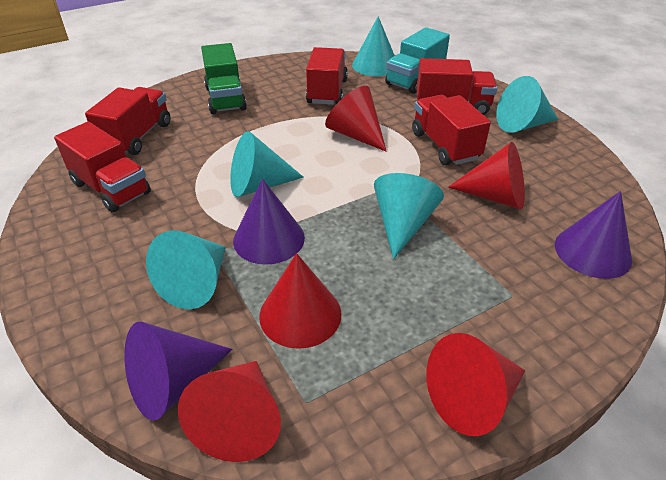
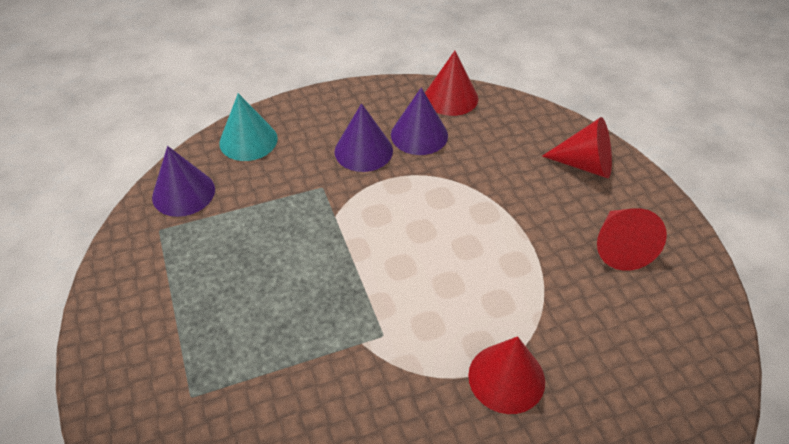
green truck: [201,43,247,114] = 1 -> none = 0
red cone: [178,361,281,462] [259,253,342,349] [325,86,387,152] [426,333,525,436] [448,142,525,209] = 5 -> [425,51,478,116] [468,336,545,414] [542,117,612,178] [597,208,667,271] = 4
red truck: [54,122,151,212] [85,87,170,155] [306,47,348,105] [412,95,491,165] [416,58,497,115] = 5 -> none = 0
turquoise cone: [146,230,226,309] [230,131,304,197] [352,16,395,76] [374,173,444,259] [496,76,558,133] = 5 -> [219,93,278,161] = 1
turquoise truck: [385,27,450,94] = 1 -> none = 0

